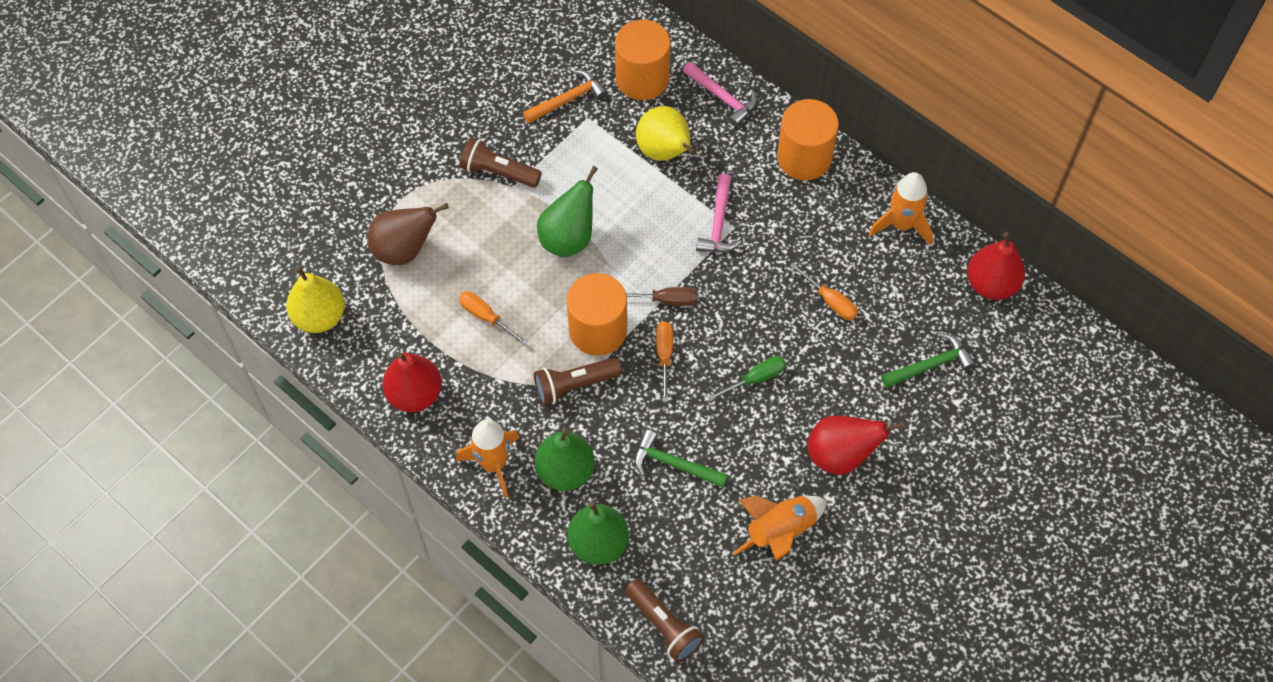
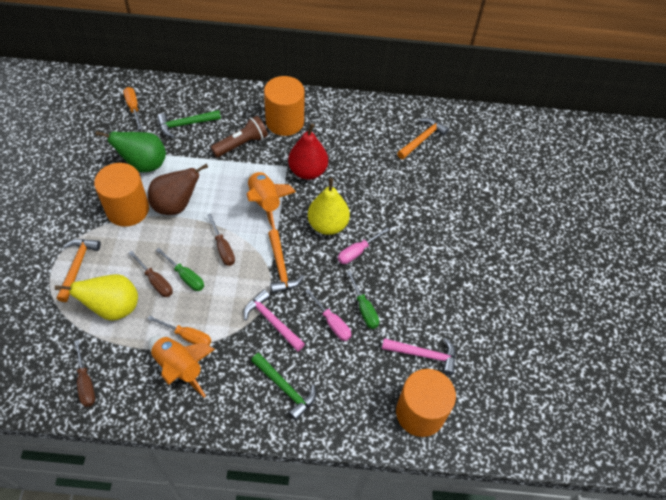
brown flashlight: [460,137,542,188] [534,358,621,405] [625,579,704,663] = 3 -> [210,116,268,157] = 1
brown screwdriver: [626,287,697,306] = 1 -> [74,340,95,407] [129,251,173,297] [207,214,235,266] = 3
green pear: [535,429,595,491] [537,166,598,257] [567,501,629,565] = 3 -> [96,131,166,172] = 1
green screwdriver: [708,356,786,401] = 1 -> [156,248,204,291] [347,271,379,329] = 2
orange hammer: [523,70,608,123] = 1 -> [57,239,101,302] [268,229,304,294] [397,118,449,159] = 3
orange rocket: [456,419,520,498] [733,496,827,561] [869,172,933,245] = 3 -> [149,336,215,397] [246,171,296,230] = 2
orange screwdriver: [459,291,528,345] [656,321,673,402] [790,263,858,320] = 3 -> [123,87,142,130] [148,315,212,346] = 2
pink screwdriver: none = 0 -> [305,288,351,341] [338,227,390,264] = 2
red pear: [382,352,442,412] [807,416,905,475] [967,232,1025,300] = 3 -> [288,123,328,180] = 1

